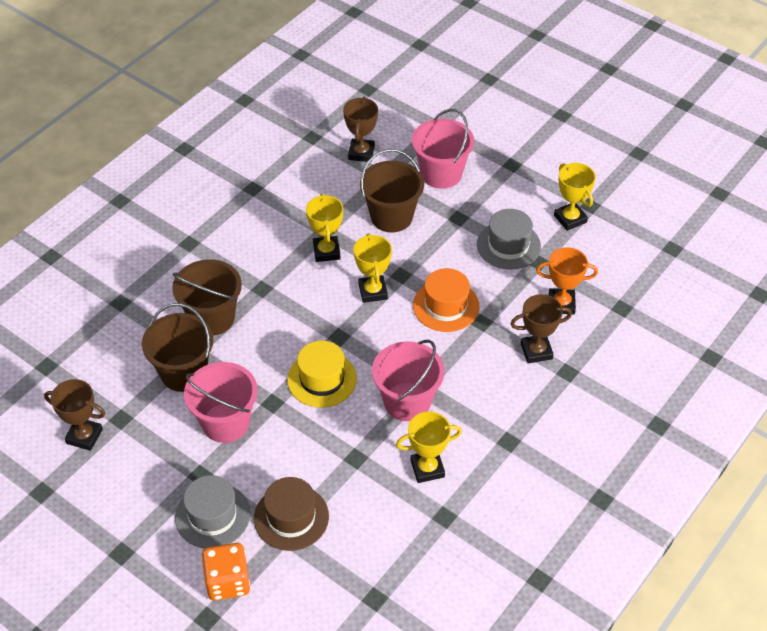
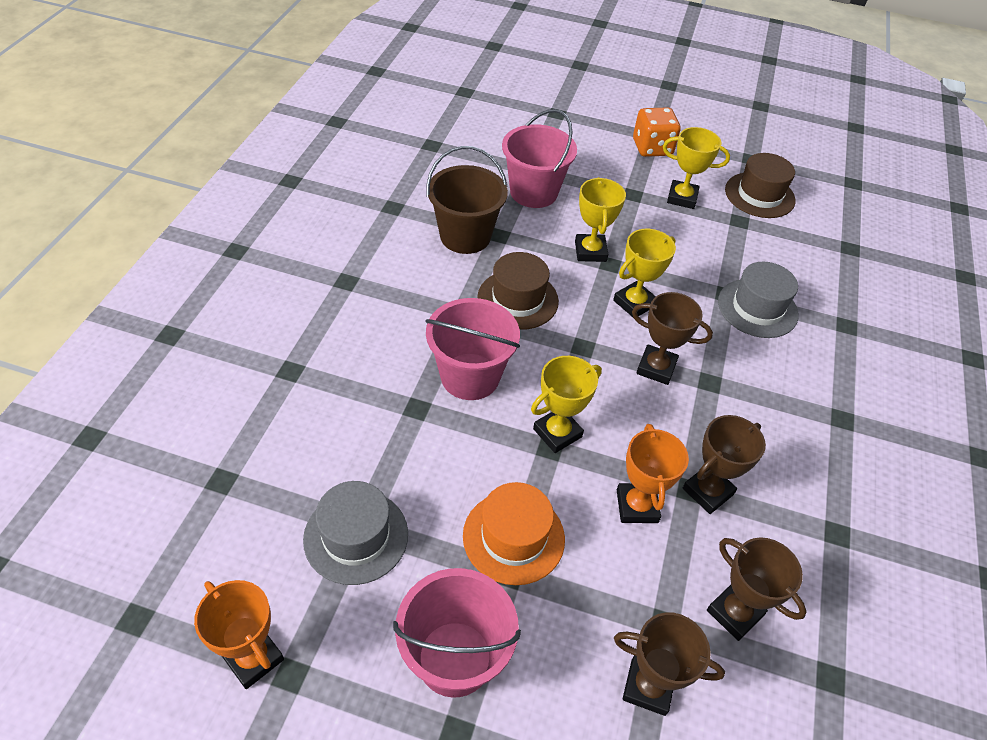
brown bucket: [142,303,213,392] [172,259,242,336] [360,149,424,232] = 3 -> [426,146,508,254] = 1
brown hat: [254,477,329,551] = 1 -> [477,252,559,330] [725,153,796,218] = 2
brown trophy: [44,379,105,451] [343,97,378,162] [511,294,572,363] = 3 -> [614,612,725,716] [632,292,713,385] [683,415,766,514] [707,537,807,641] = 4
orange trophy: [536,247,598,315] = 1 -> [194,580,284,689] [617,424,689,523] = 2
yellow hat: [287,341,357,408] = 1 -> none = 0

